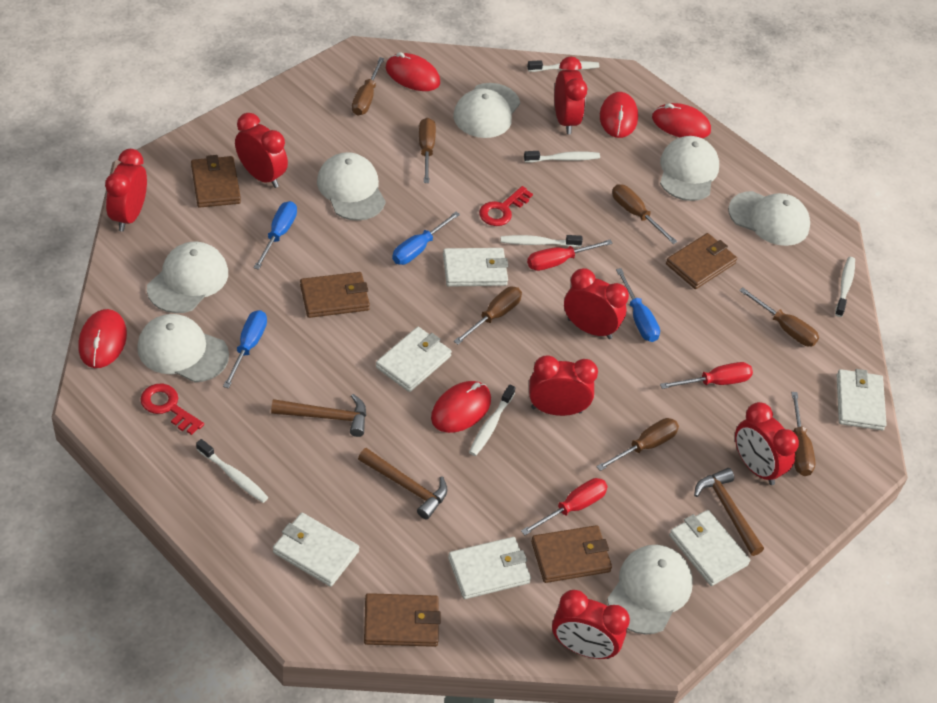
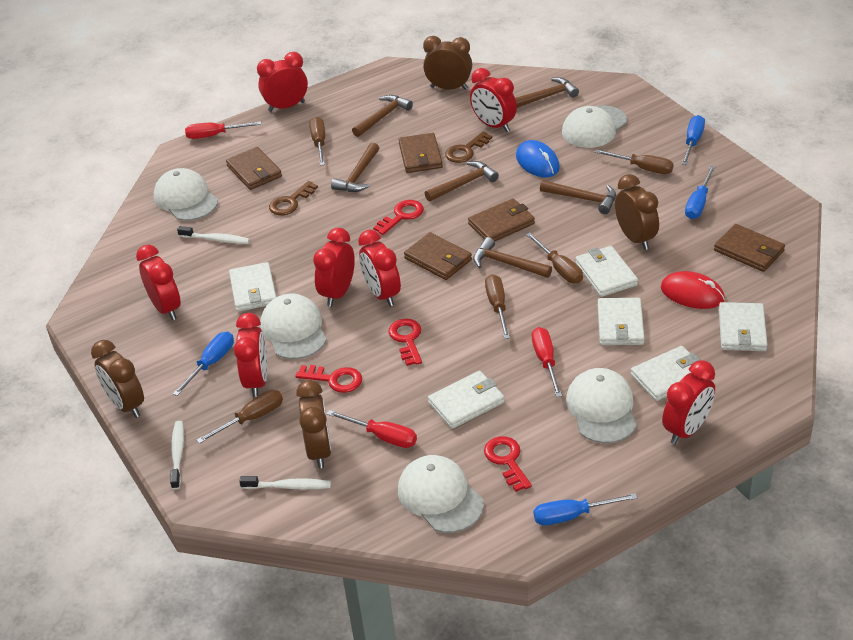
blue mouse: none = 0 -> [516,140,560,177] = 1
brown clock: none = 0 -> [91,340,144,418] [296,380,331,468] [423,36,472,90] [615,174,659,250] = 4
brown hammer: [271,394,366,437] [358,448,448,520] [694,468,764,556] = 3 -> [331,142,379,192] [352,95,413,137] [425,161,499,201] [473,237,552,278] [515,77,579,108] [540,180,616,214] = 6
brown key: none = 0 -> [269,181,318,215] [445,131,492,163] = 2
brown screwdriver: [352,57,384,116] [419,118,436,183] [454,287,522,345] [596,418,679,471] [612,184,677,244] [739,287,819,346] [791,392,815,476] = 7 -> [196,390,283,444] [309,117,325,166] [485,274,510,339] [526,233,583,284] [595,149,674,174] = 5
red key: [141,384,204,435] [479,186,533,226] = 2 -> [296,365,362,393] [373,200,424,235] [388,318,422,366] [484,436,532,492] = 4
red mouse: [78,309,127,368] [386,52,440,91] [431,381,491,433] [600,92,638,138] [652,103,711,138] = 5 -> [661,271,725,309] = 1
white cap: [137,314,229,382] [147,242,228,313] [317,152,386,221] [453,83,520,138] [607,545,693,634] [660,136,719,201] [728,191,810,246] = 7 -> [154,168,218,221] [260,294,327,359] [398,455,484,533] [562,105,627,148] [566,368,637,443] = 5
white toothbrush: [196,439,268,503] [469,384,516,456] [501,235,583,247] [524,151,600,163] [527,60,599,72] [835,257,855,317] = 6 -> [170,421,184,490] [177,226,250,244] [239,476,331,490] = 3

